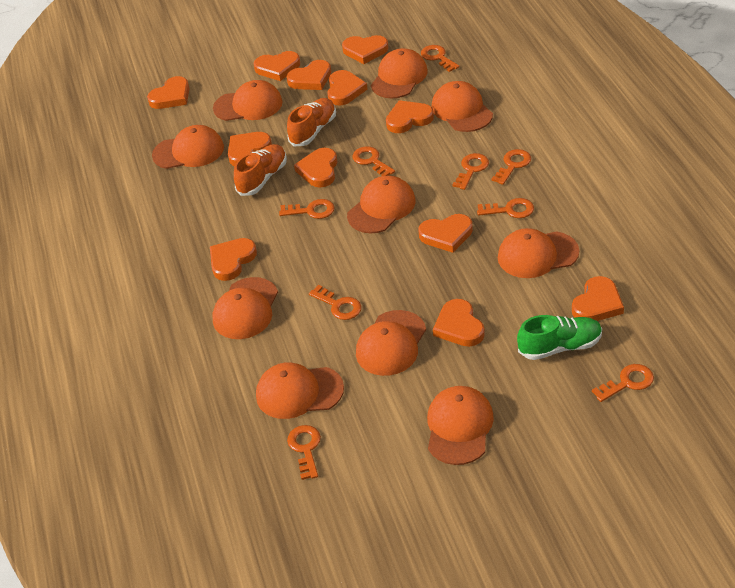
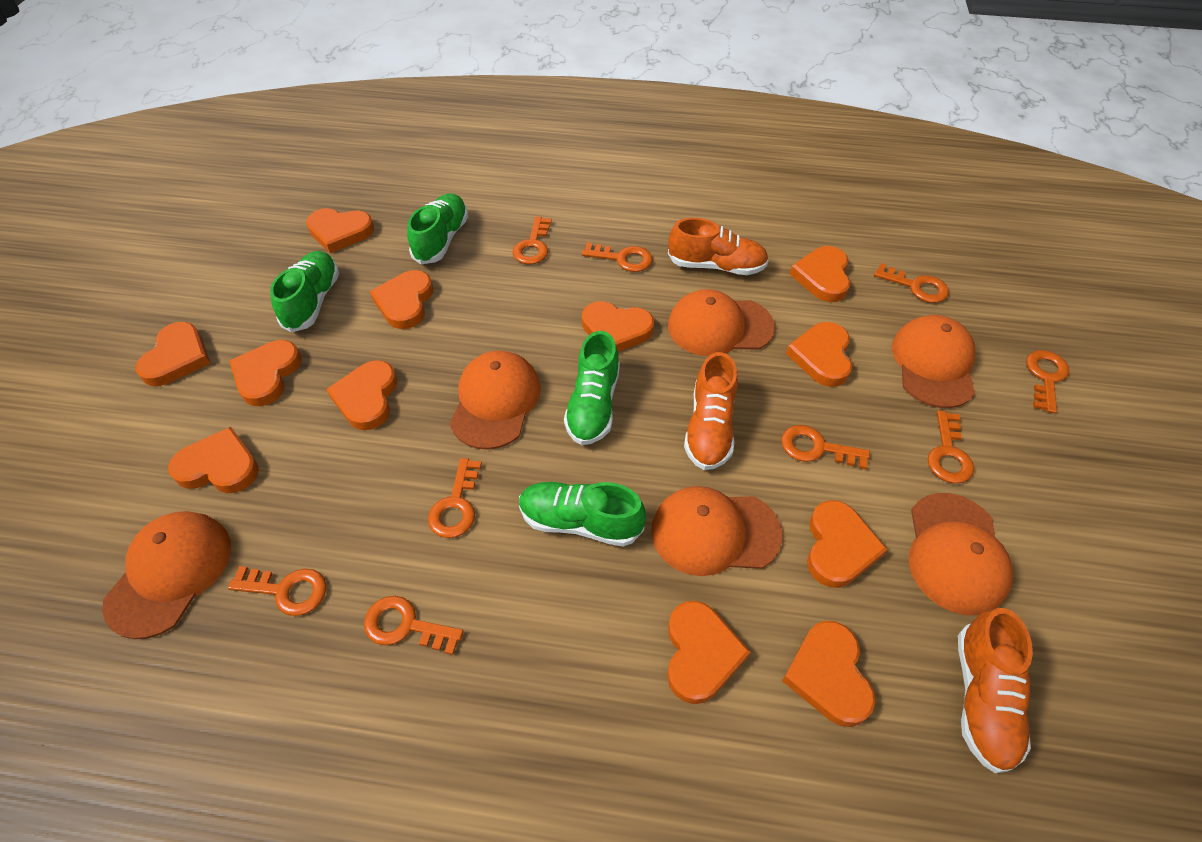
green shoe: [517,315,602,360] = 1 -> [270,251,339,333] [407,193,468,265] [519,482,646,547] [564,331,620,445] = 4
orange cap: [152,125,224,169] [212,277,278,339] [213,80,283,121] [256,362,344,419] [347,175,416,233] [356,310,426,376] [371,48,428,98] [427,386,494,465] [431,81,493,132] [498,228,579,278] = 10 -> [102,511,231,639] [450,351,541,450] [651,486,782,576] [668,289,775,356] [892,315,976,408] [909,493,1013,615] = 6
orange shoe: [234,144,287,196] [287,98,336,147] = 2 -> [668,218,769,275] [684,352,738,470] [958,608,1033,773] = 3

